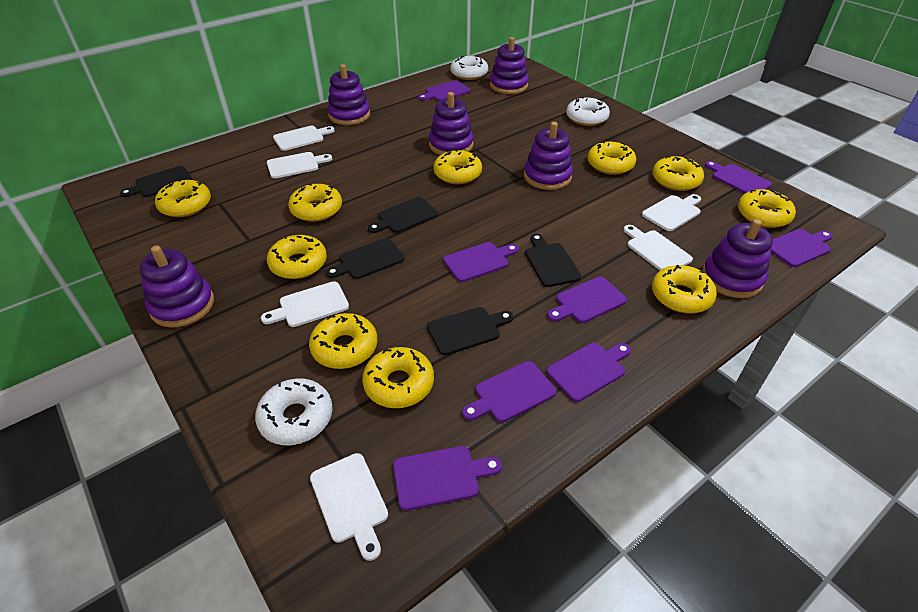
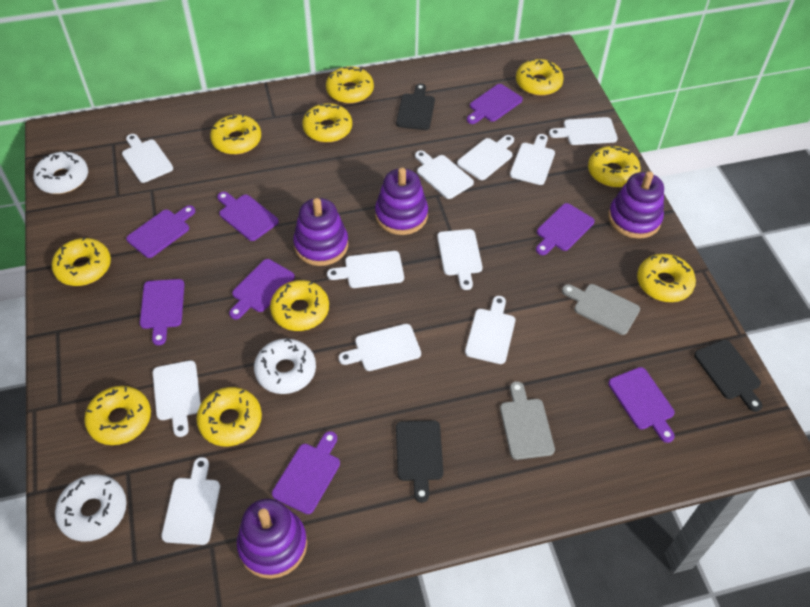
black cutting board: [120,166,193,197] [326,238,405,279] [368,197,438,233] [427,307,513,355] [525,234,581,287] = 5 -> [396,84,435,130] [396,420,443,503] [694,340,763,412] = 3
grey cutting board: none = 0 -> [500,381,555,460] [562,284,640,335] = 2
purple stacking toy: [140,246,214,328] [327,64,370,125] [429,92,474,155] [490,37,529,94] [524,122,573,190] [702,219,773,298] = 6 -> [237,499,307,579] [293,198,348,266] [375,168,428,235] [608,171,664,239] = 4
white cutting board: [261,281,349,327] [267,152,332,179] [273,126,335,151] [310,453,388,561] [623,225,693,270] [642,194,701,231] = 6 -> [122,134,173,183] [153,360,201,437] [161,457,220,545] [327,251,404,288] [339,324,421,371] [415,151,474,199] [437,229,483,290] [457,135,514,180] [465,296,515,364] [510,134,555,185] [549,117,618,145] = 11

